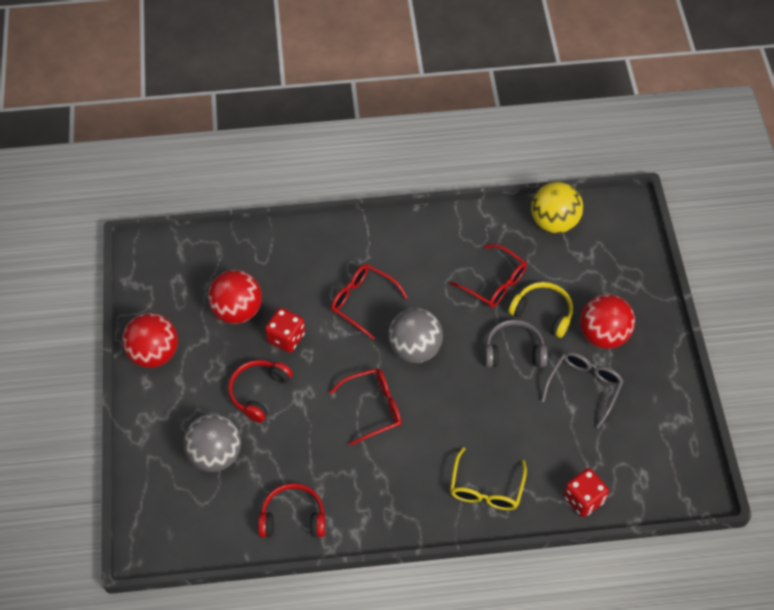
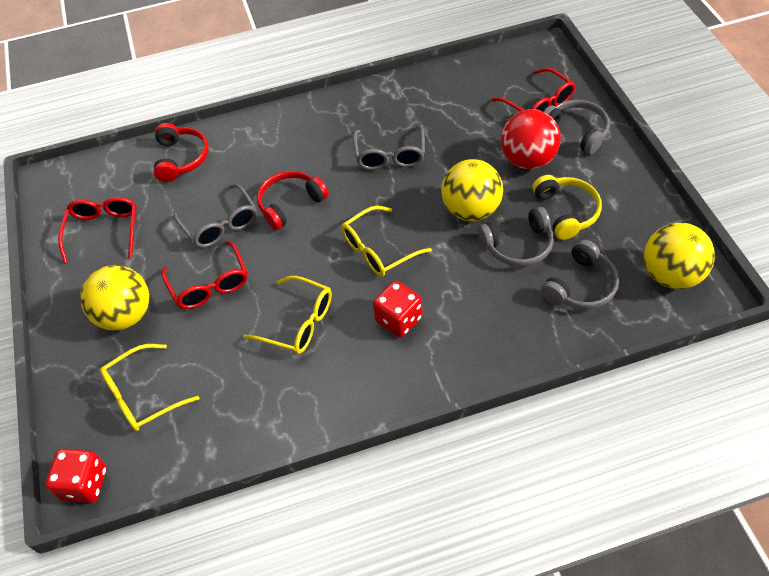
grey ball: [183,414,241,472] [388,308,443,363] = 2 -> none = 0
grey glasses: [541,352,624,429] = 1 -> [174,184,257,248] [353,125,425,170] = 2
grey headphones: [485,320,547,367] = 1 -> [478,207,554,267] [541,239,619,309] [544,100,610,154] = 3
red ball: [122,313,178,368] [208,270,262,324] [580,294,635,349] = 3 -> [501,109,561,169] = 1
yellow ball: [531,182,583,233] = 1 -> [80,265,149,331] [441,159,503,221] [644,223,715,289] = 3
yellow glasses: [450,447,527,510] = 1 -> [100,344,199,431] [243,276,332,354] [341,206,432,277] = 3

